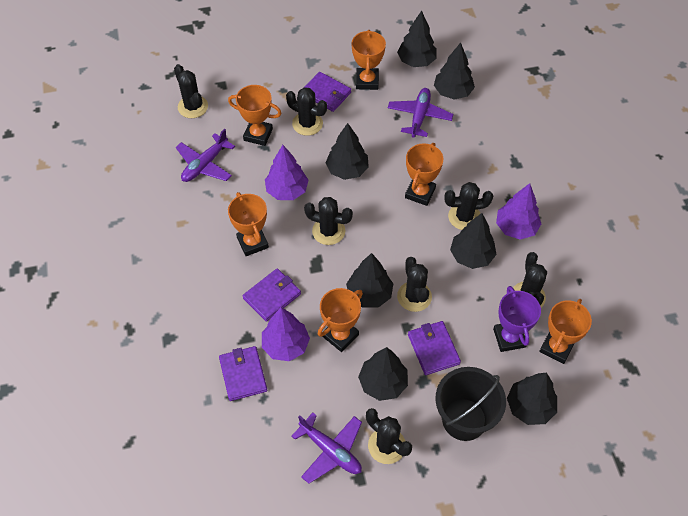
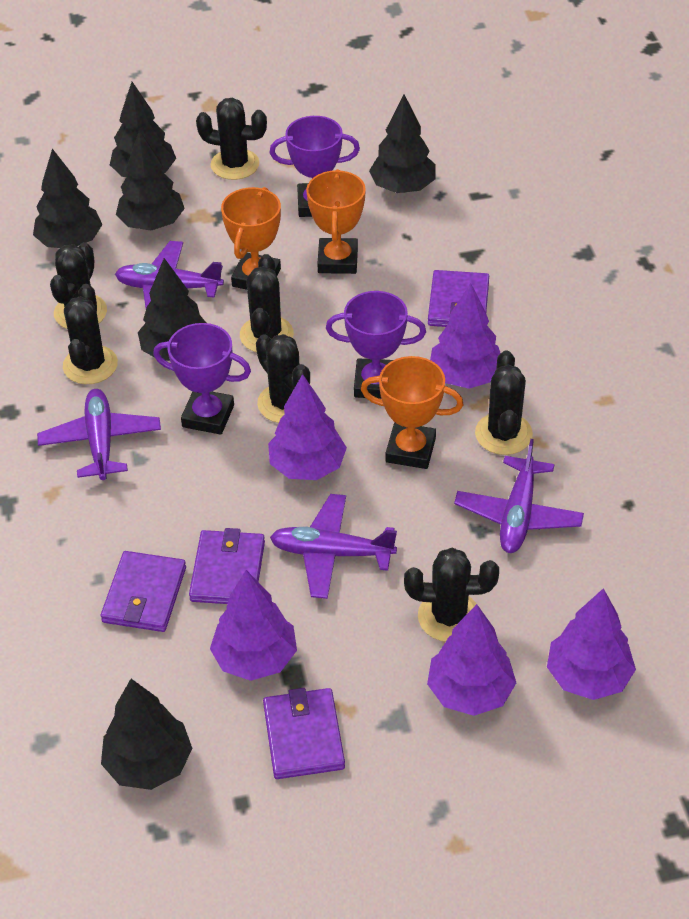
black bucket: [435,367,506,441] = 1 -> none = 0
black tree: [326,123,369,180] [346,253,393,308] [358,347,408,401] [397,11,437,67] [434,43,475,100] [450,213,496,269] [507,373,557,425] = 7 -> [33,149,102,248] [101,679,192,790] [110,82,176,177] [116,130,185,230] [138,258,206,361] [369,94,435,193] = 6
orange trophy: [228,85,281,146] [228,192,269,256] [318,288,363,352] [351,30,386,90] [405,143,443,206] [539,299,592,364] = 6 -> [221,187,281,290] [306,169,366,274] [361,356,464,469] = 3
purple plane: [176,128,235,182] [291,413,362,484] [388,88,453,138] = 3 -> [37,389,161,480] [115,241,224,308] [270,494,397,599] [454,439,584,553] = 4
purple tree: [262,307,310,361] [265,145,309,200] [496,183,541,240] = 3 -> [210,570,297,681] [268,374,347,480] [427,604,516,716] [430,283,501,389] [547,588,636,700] = 5
purple trophy: [493,286,541,352] = 1 -> [153,323,251,435] [270,116,360,217] [326,291,426,399] = 3

